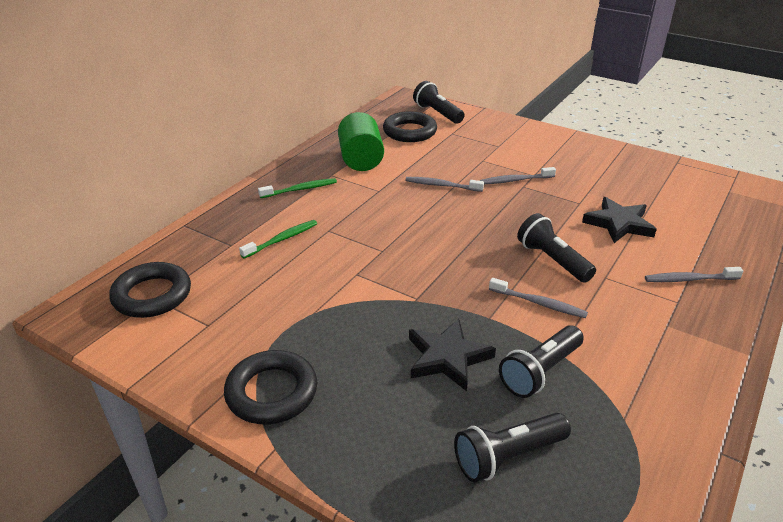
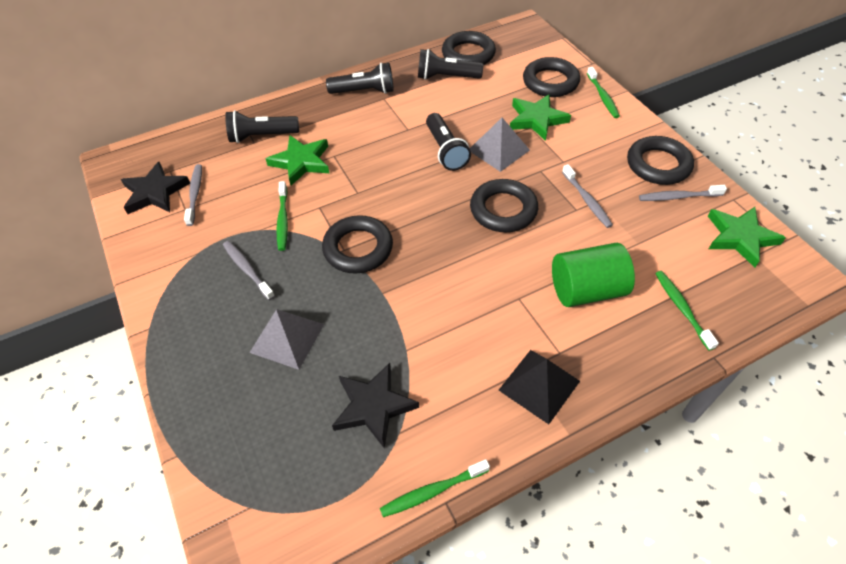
black pyramid: none = 0 -> [499,350,580,424] = 1
black ring: [109,262,191,318] [224,350,317,424] [383,111,437,142] = 3 -> [322,215,393,274] [442,31,496,65] [470,179,538,232] [523,57,580,97] [627,136,694,185] = 5
green star: none = 0 -> [266,135,329,186] [510,94,571,141] [708,207,786,268] = 3
green toothbrush: [239,220,317,259] [258,178,337,198] = 2 -> [276,181,288,251] [380,459,490,517] [587,67,620,118] [655,271,719,351] = 4
grey pyramid: none = 0 -> [249,309,324,370] [470,118,530,172] = 2

